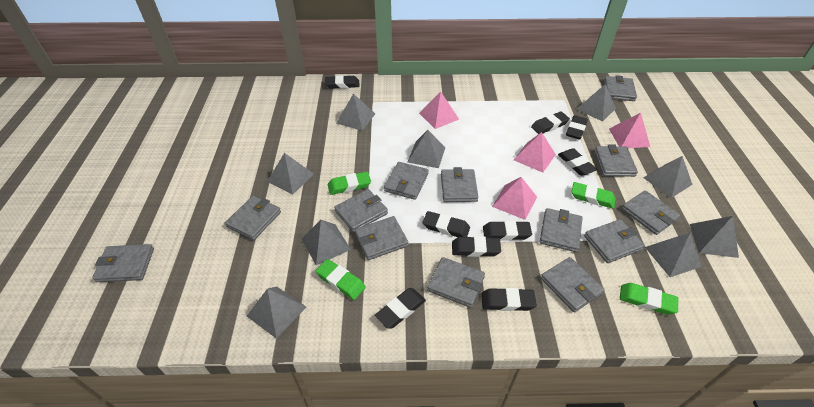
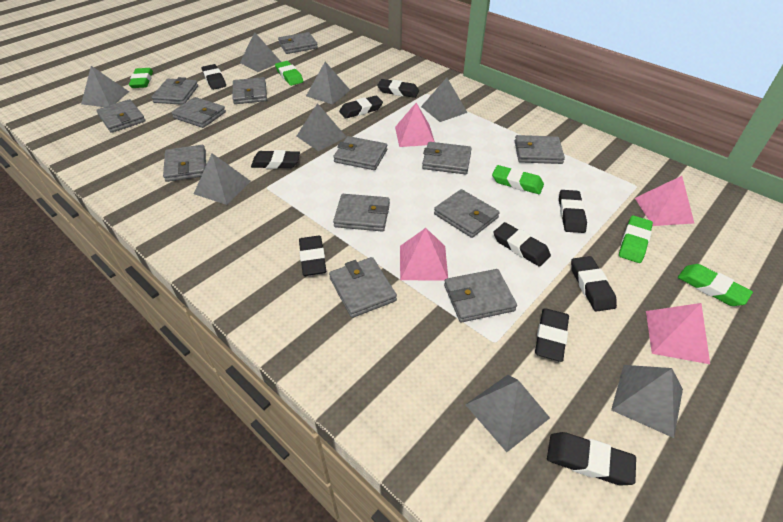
black eraser: [325,75,360,89] [375,288,426,329] [423,211,470,237] [452,236,501,257] [481,288,537,311] [483,221,532,241] [531,111,570,134] [558,148,597,176] [566,115,588,140] = 9 -> [202,64,226,90] [251,150,300,169] [299,236,326,276] [339,96,383,119] [377,79,419,98] [493,222,551,267] [535,308,569,362] [547,432,636,486] [559,190,587,233] [571,256,617,312] = 10
green eraser: [316,259,366,300] [328,172,371,195] [571,182,616,209] [620,283,678,315] = 4 -> [129,68,153,88] [275,61,303,86] [492,165,544,194] [619,215,653,263] [678,264,753,306] = 5
grey pyramid: [247,286,306,339] [267,153,314,195] [302,220,351,265] [336,93,375,131] [408,130,446,168] [576,84,616,122] [643,156,693,198] [645,233,702,277] [690,216,739,258] = 9 -> [81,66,129,107] [194,153,251,205] [240,32,281,72] [297,103,346,151] [306,62,350,105] [421,78,468,122] [465,375,550,452] [611,365,683,438] = 8

